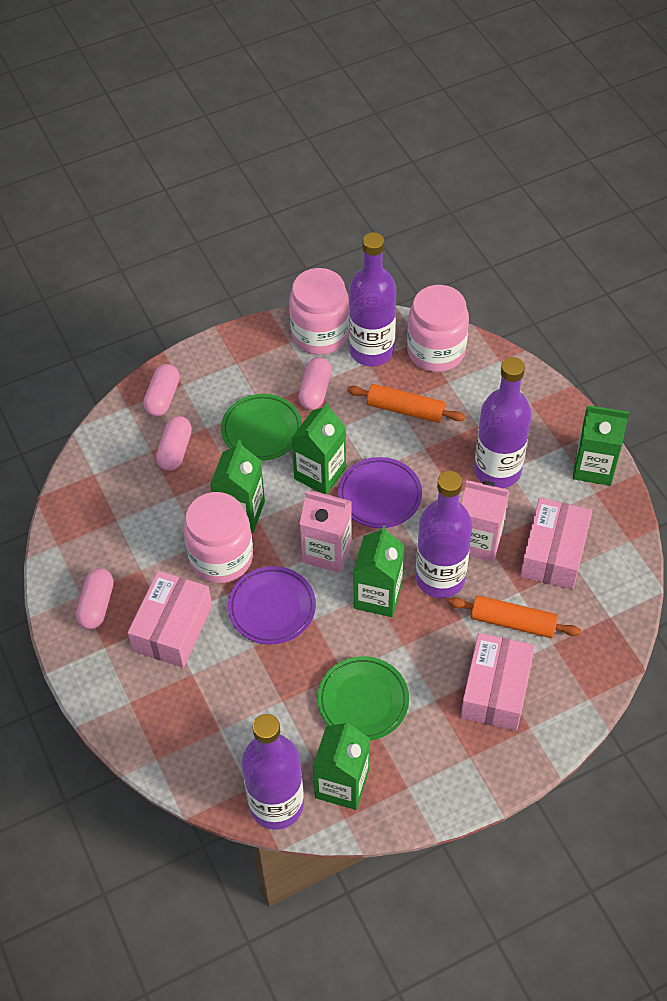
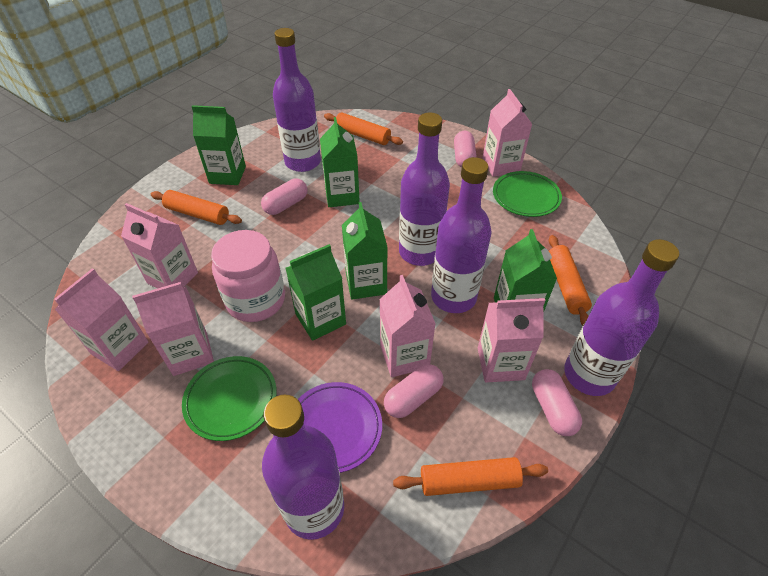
orange rolling pin: [347,384,465,423] [449,595,581,638] = 2 -> [151,190,242,225] [324,112,403,145] [393,457,548,496] [549,235,592,326] = 4
pink box: [128,571,212,668] [460,633,535,731] [520,498,592,590] = 3 -> none = 0
pink carton: [300,491,352,573] [462,480,509,562] = 2 -> [54,268,148,371] [121,203,198,289] [132,282,214,376] [379,275,435,377] [478,298,546,382] [482,89,532,177] = 6
pink jar: [183,492,253,583] [289,268,349,355] [407,285,469,372] = 3 -> [211,230,285,322] = 1
purple bottle: [242,714,304,830] [349,232,396,366] [416,471,472,598] [474,357,532,488] = 4 -> [262,394,344,540] [273,28,321,172] [399,112,450,266] [431,157,492,313] [564,239,679,396] = 5
purple plate: [228,566,316,644] [338,457,422,528] = 2 -> [298,382,382,473] = 1

